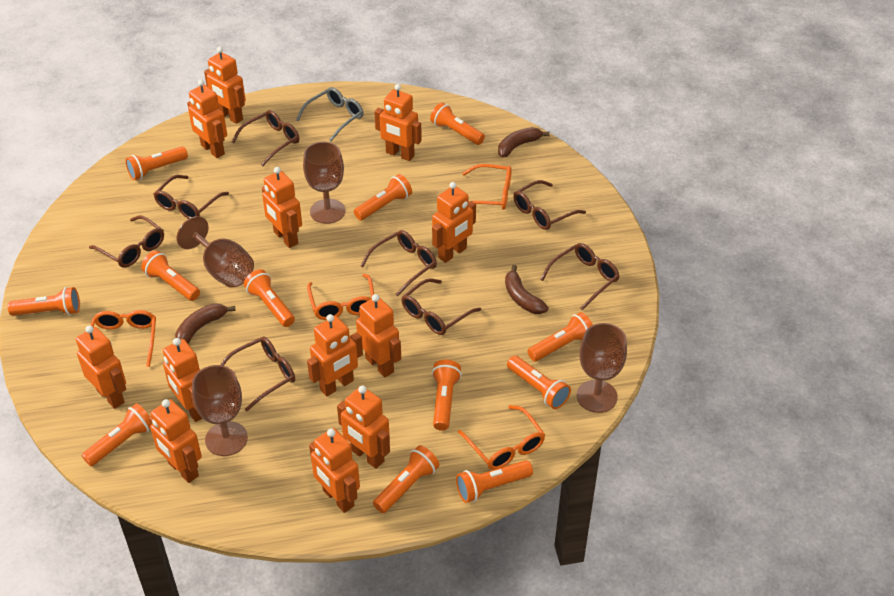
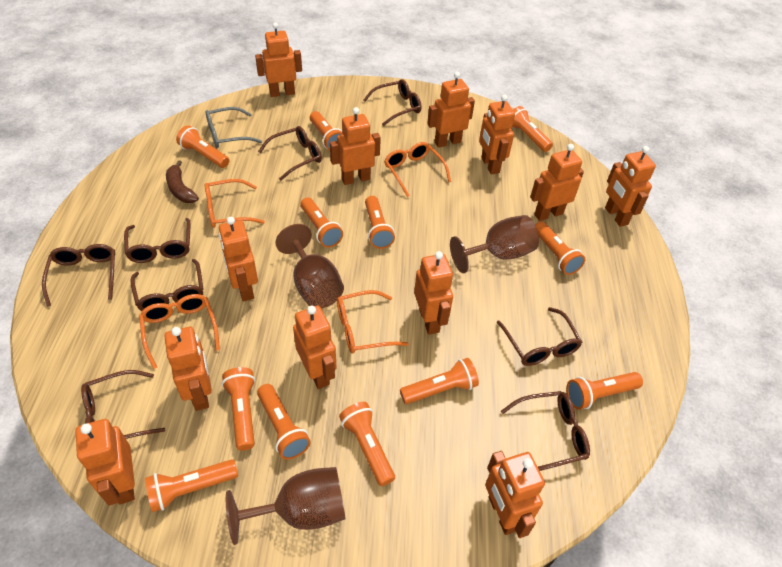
brown banana: [175,303,235,344] [498,127,550,158] [505,265,549,314] = 3 -> [166,160,199,203] = 1
brown goblet: [177,216,254,288] [192,365,248,456] [303,142,346,224] [577,323,627,413] = 4 -> [226,467,346,545] [275,224,344,308] [450,215,539,273] = 3

